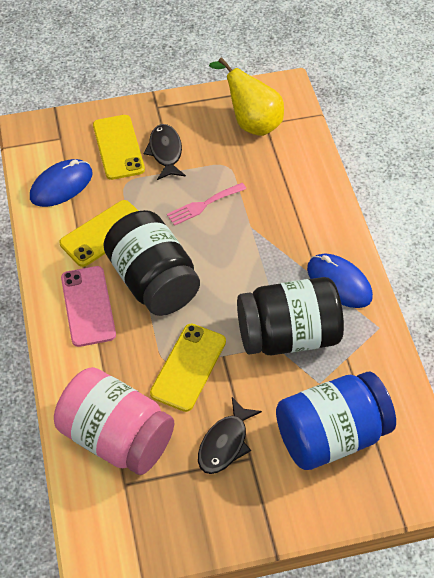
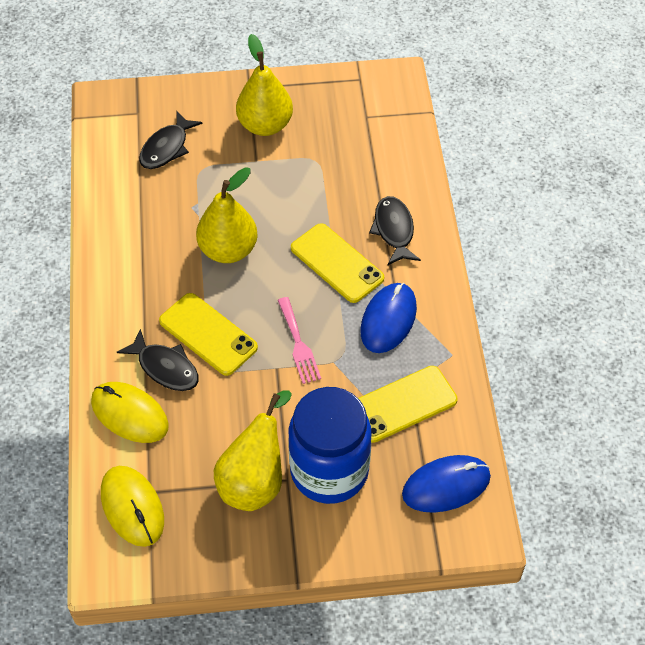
black fish: [144,124,186,180] [198,397,262,474] = 2 -> [117,329,199,391] [139,111,203,169] [369,196,421,266] = 3
black jar: [103,210,200,316] [237,277,344,355] = 2 -> none = 0
pink jar: [54,367,174,475] = 1 -> none = 0
pink phone: [61,266,116,347] = 1 -> none = 0
yellow mouse: none = 0 -> [91,382,169,443] [101,466,164,547] = 2
yellow pear: [209,57,284,136] = 1 -> [196,167,257,263] [214,390,292,511] [236,34,293,136] = 3

